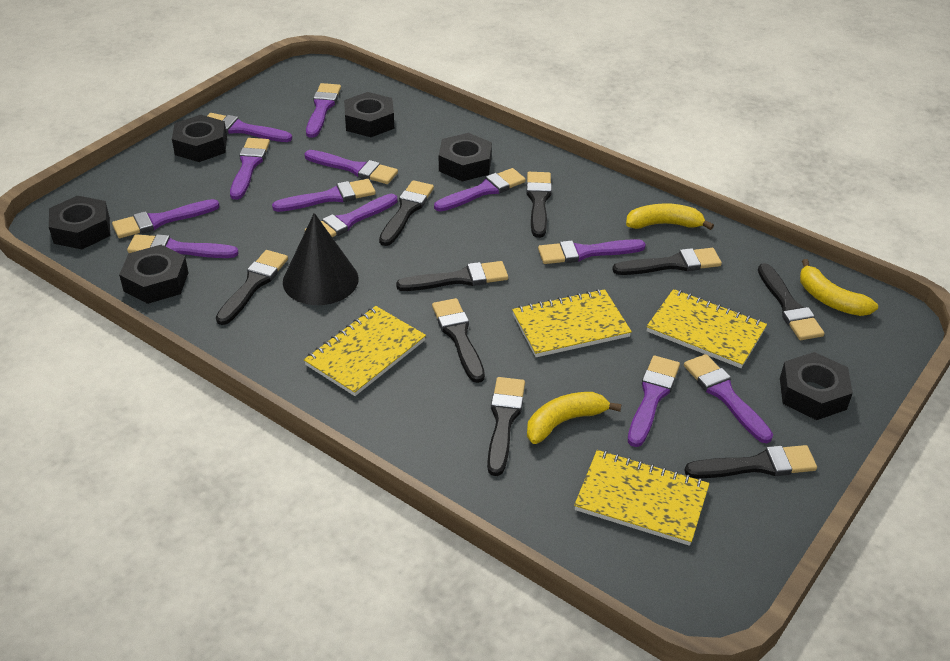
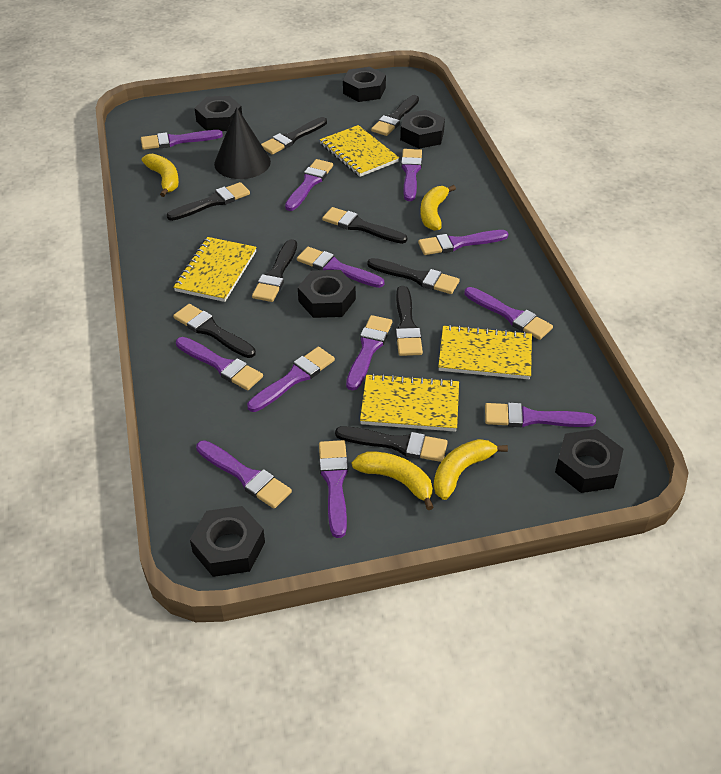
yellow banana: [527,392,622,444] [626,203,714,230] [800,259,878,316] = 3 -> [142,154,179,197] [352,452,434,510] [420,185,456,231] [433,439,508,500] = 4

